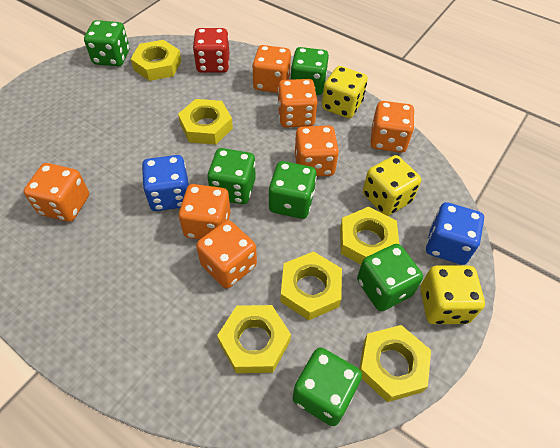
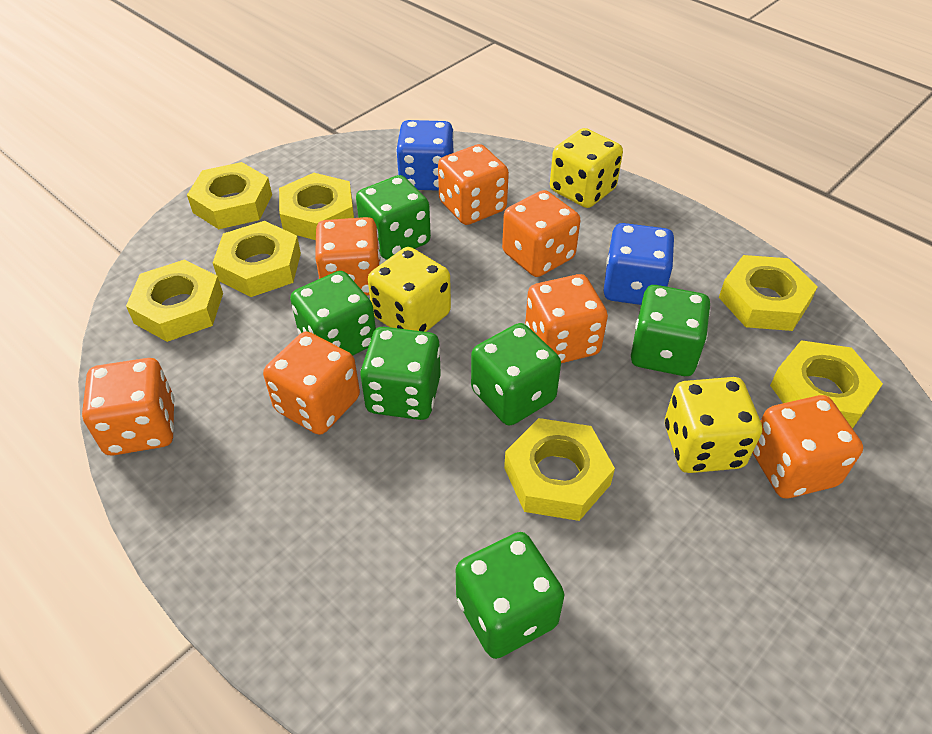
red dice: [193,28,229,73] = 1 -> none = 0
yellow nut: [131,40,181,81] [178,99,233,145] [217,305,291,373] [280,251,342,320] [340,207,399,265] [359,325,431,402] = 6 -> [126,259,223,342] [187,162,272,229] [213,221,301,297] [279,173,354,240] [504,418,615,521] [719,255,818,331] [770,340,883,429] = 7

